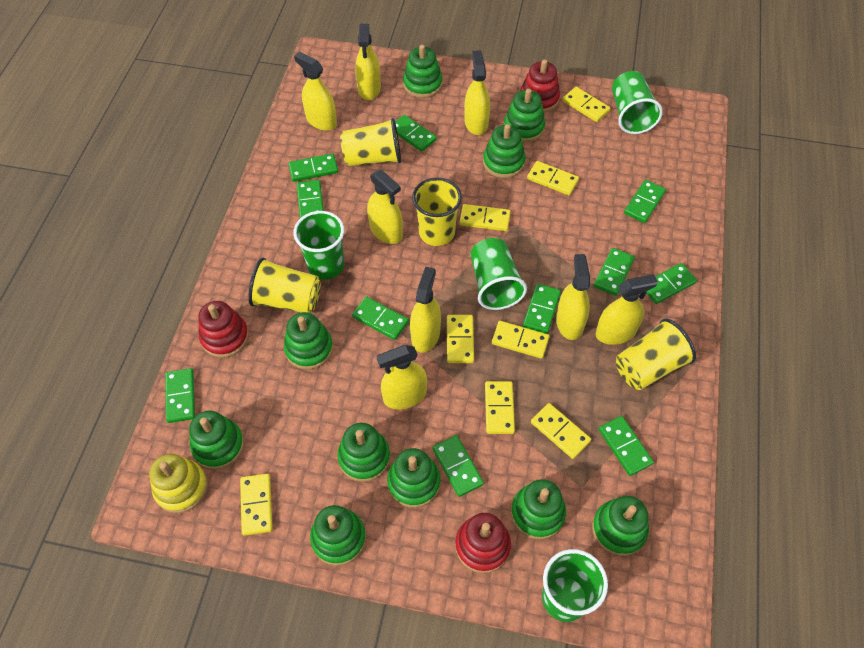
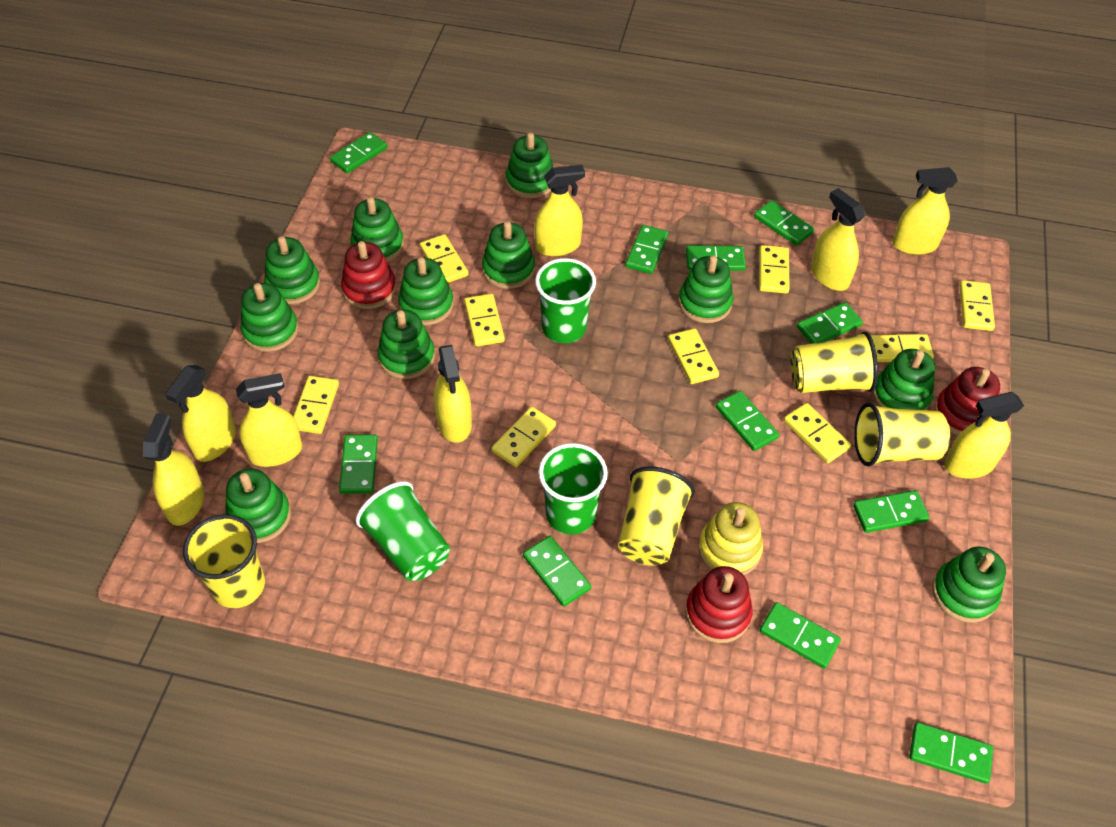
green cup: [293,211,344,280] [471,238,527,310] [542,549,608,622] [612,71,663,134] = 4 -> [356,481,450,581] [535,258,596,343] [539,443,608,535] = 3
green stacking toy: [189,411,244,470] [284,312,333,370] [310,505,366,566] [337,423,390,482] [387,448,440,508] [403,45,443,98] [483,124,526,178] [504,89,545,143] [511,479,566,540] [592,496,649,556] = 10 -> [225,468,291,543] [240,283,299,352] [264,236,320,304] [350,197,404,262] [378,309,435,379] [398,257,453,325] [482,221,535,289] [506,133,554,198] [678,255,733,323] [873,349,935,410] [932,547,1006,623] = 11
yellow domino: [240,474,273,536] [447,315,474,363] [459,204,511,231] [485,381,515,434] [492,321,549,359] [527,161,579,195] [531,403,591,459] [563,87,611,122] = 8 -> [293,376,339,434] [420,234,469,283] [464,294,505,347] [492,407,556,467] [668,328,719,384] [759,245,789,294] [784,403,851,463] [871,334,934,362] [959,280,995,331] = 9

